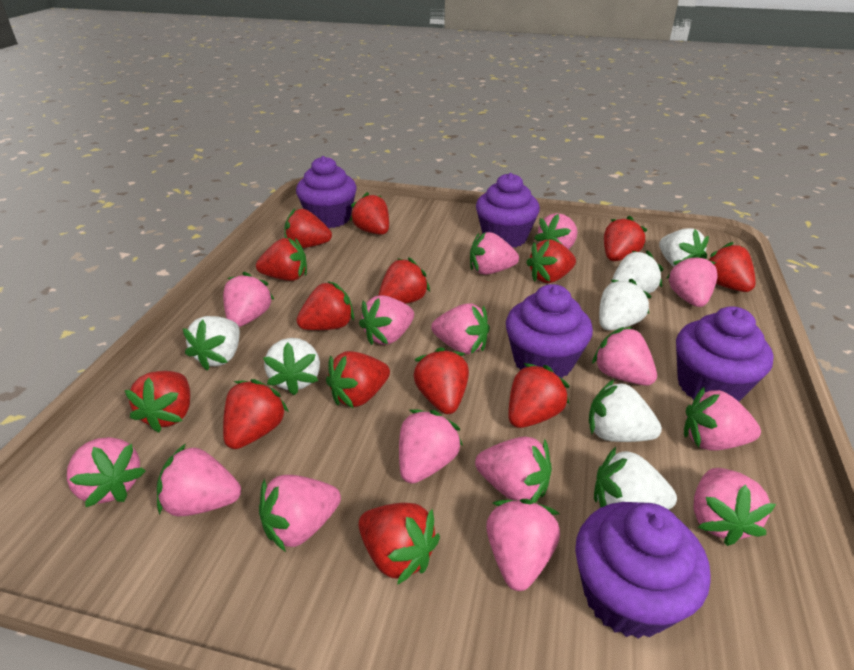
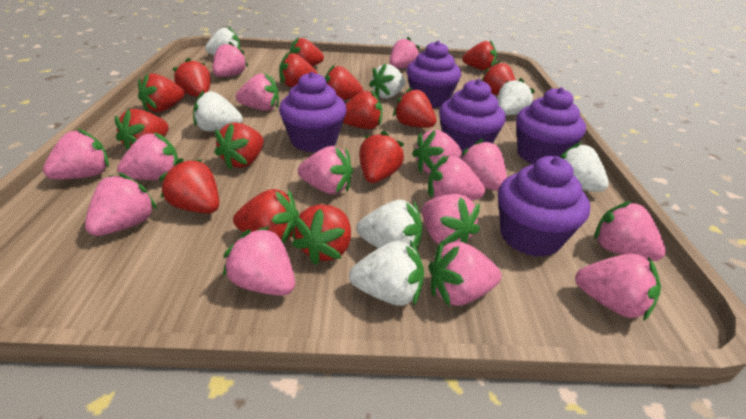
red strawberry: [125,371,190,433] [223,379,289,449] [256,238,307,281] [284,208,332,248] [296,281,354,330] [326,351,390,408] [350,192,389,235] [358,503,440,585] [378,257,430,304] [413,347,469,414] [508,363,570,428] [526,240,576,283] [604,216,648,261] [708,242,756,292] = 14 -> [115,109,169,150] [138,73,185,112] [159,158,219,213] [173,58,211,97] [215,123,264,170] [233,189,299,243] [279,52,317,87] [289,37,324,66] [292,204,351,265] [324,64,363,100] [343,90,382,129] [359,131,404,183] [393,87,437,128] [462,40,497,71] [481,60,515,95] = 15

